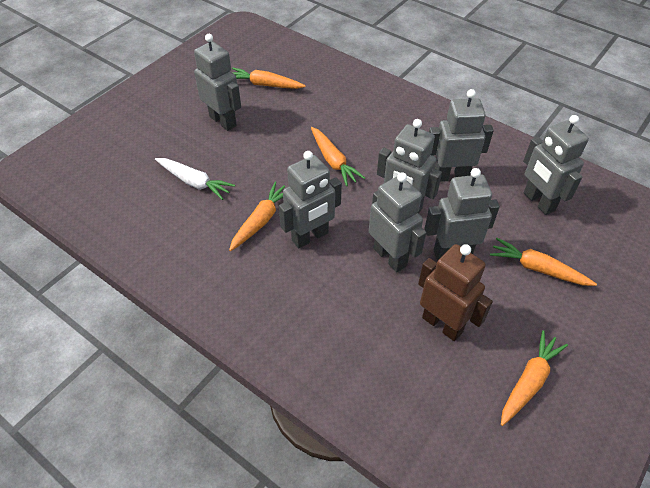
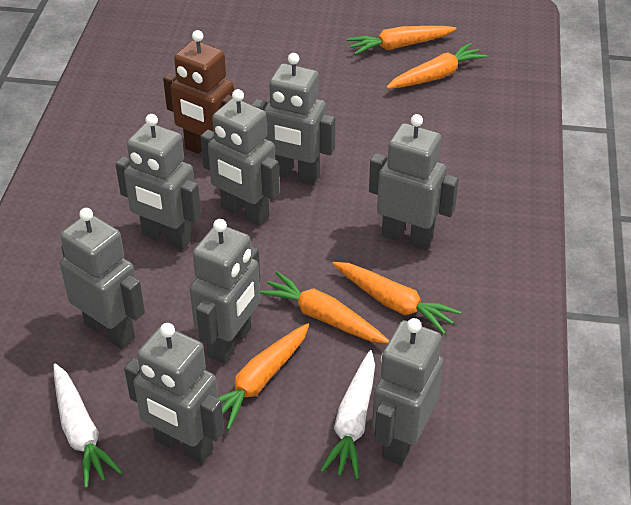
grey robot: [194,34,241,131] [279,151,342,248] [369,172,426,272] [377,119,442,214] [425,168,500,260] [429,89,494,182] [523,115,589,215] = 7 -> [60,208,145,349] [116,114,201,250] [124,323,224,464] [189,219,260,364] [200,89,279,226] [252,53,335,185] [369,114,459,250] [372,318,443,465] = 8
white carrot: [155,158,235,200] = 1 -> [53,364,122,488] [320,350,375,479] = 2

